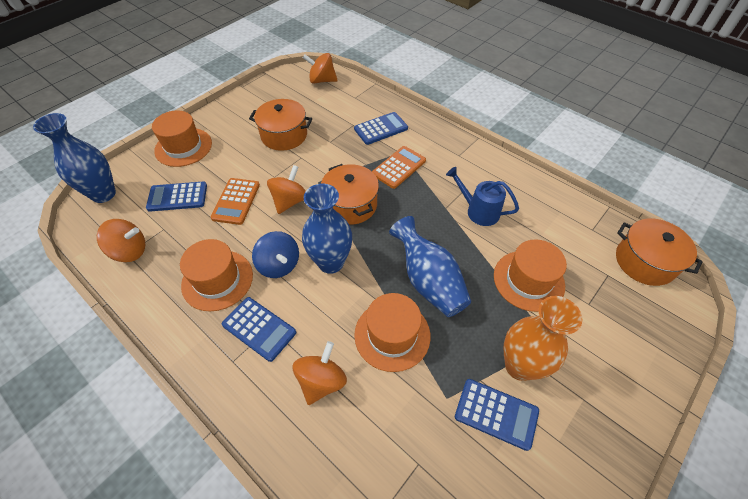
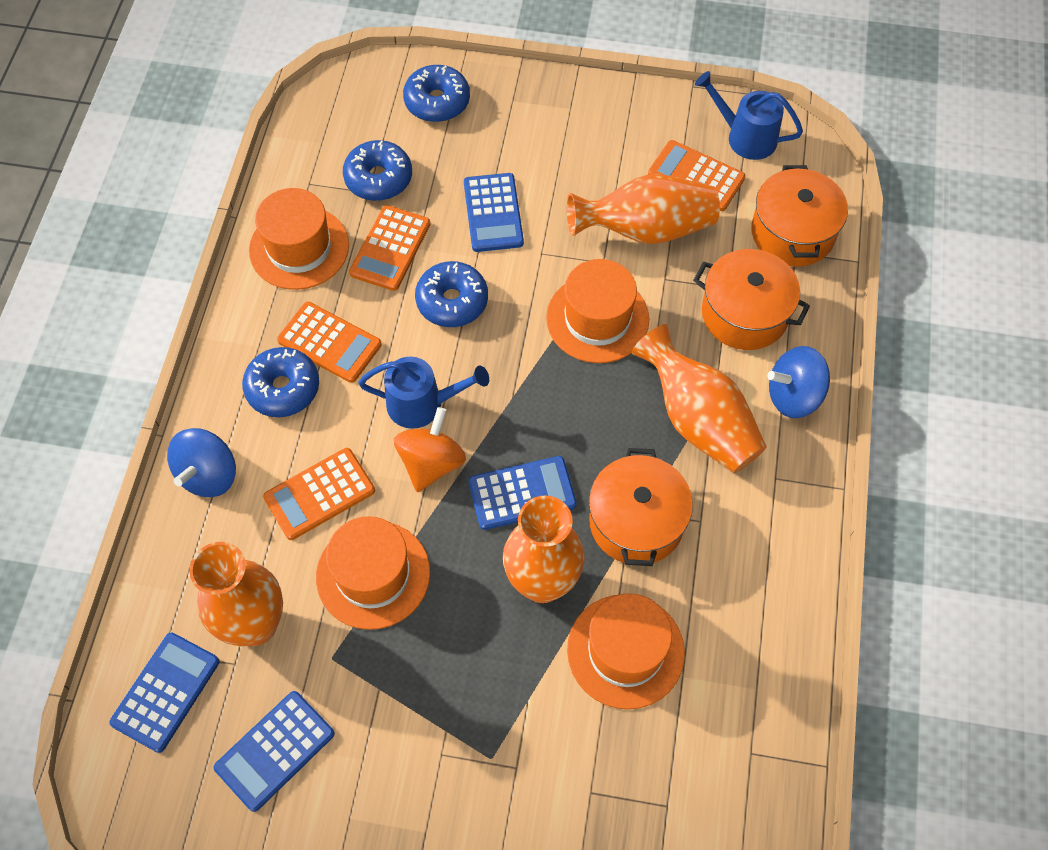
blue donut: none = 0 -> [242,347,319,417] [343,140,412,201] [403,65,470,122] [415,261,488,327] = 4
blue spinning top: [252,231,299,278] = 1 -> [167,428,236,497] [767,346,830,418] = 2
blue vase: [33,113,116,203] [302,184,352,274] [389,216,471,317] = 3 -> none = 0
blue watering can: [446,167,519,226] = 1 -> [358,357,489,429] [695,71,803,160] = 2
orange calculator: [211,178,260,225] [372,146,426,189] = 2 -> [263,448,375,540] [277,302,382,383] [349,205,430,291] [648,140,746,211] = 4
orange spinning top: [97,219,145,262] [267,165,306,214] [293,341,347,405] [303,53,338,84] = 4 -> [394,407,466,492] = 1
orange vase: [504,296,582,381] = 1 -> [190,542,283,646] [503,496,585,603] [567,174,720,244] [632,324,767,473] = 4

